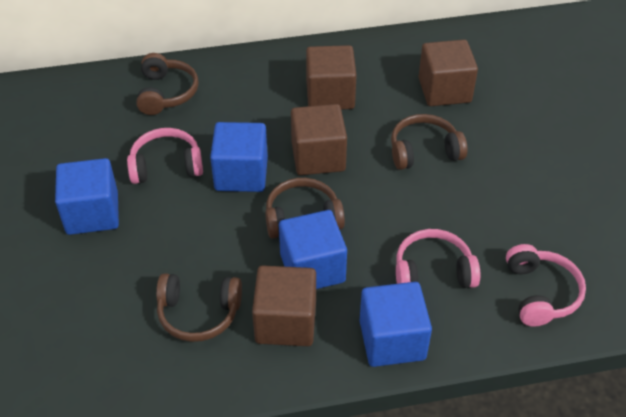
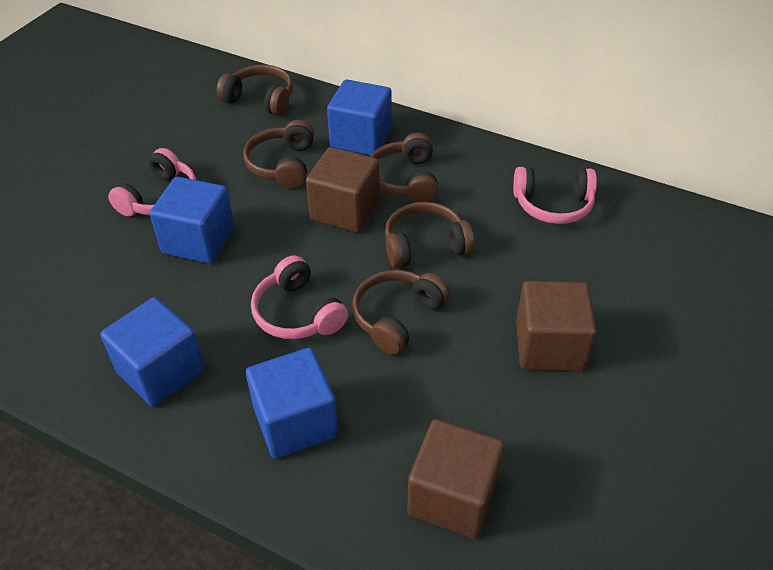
brown cube: [252,265,316,346] [291,104,347,175] [306,45,357,110] [419,40,478,106] = 4 -> [306,147,380,233] [407,419,505,539] [516,281,597,371] = 3
brown headphones: [136,53,199,115] [156,273,242,342] [265,178,345,239] [391,114,467,170] = 4 -> [217,65,293,116] [243,120,314,189] [352,270,450,355] [370,133,439,202] [385,202,474,268] = 5

